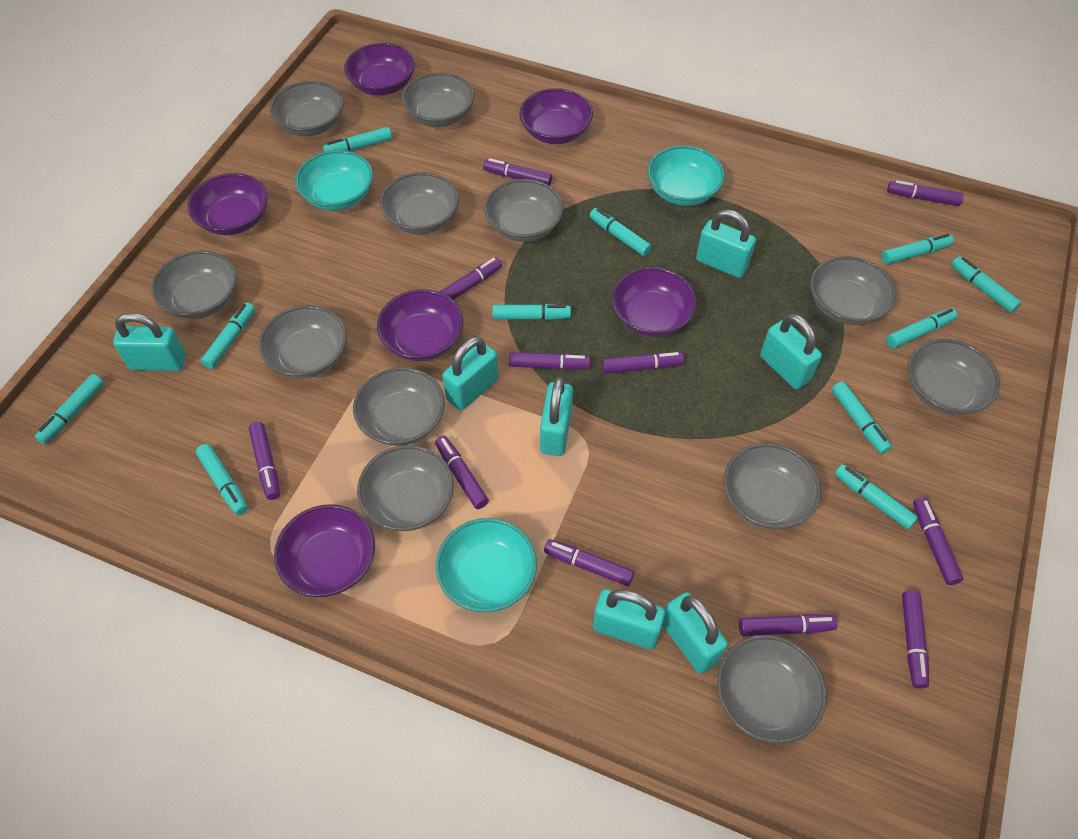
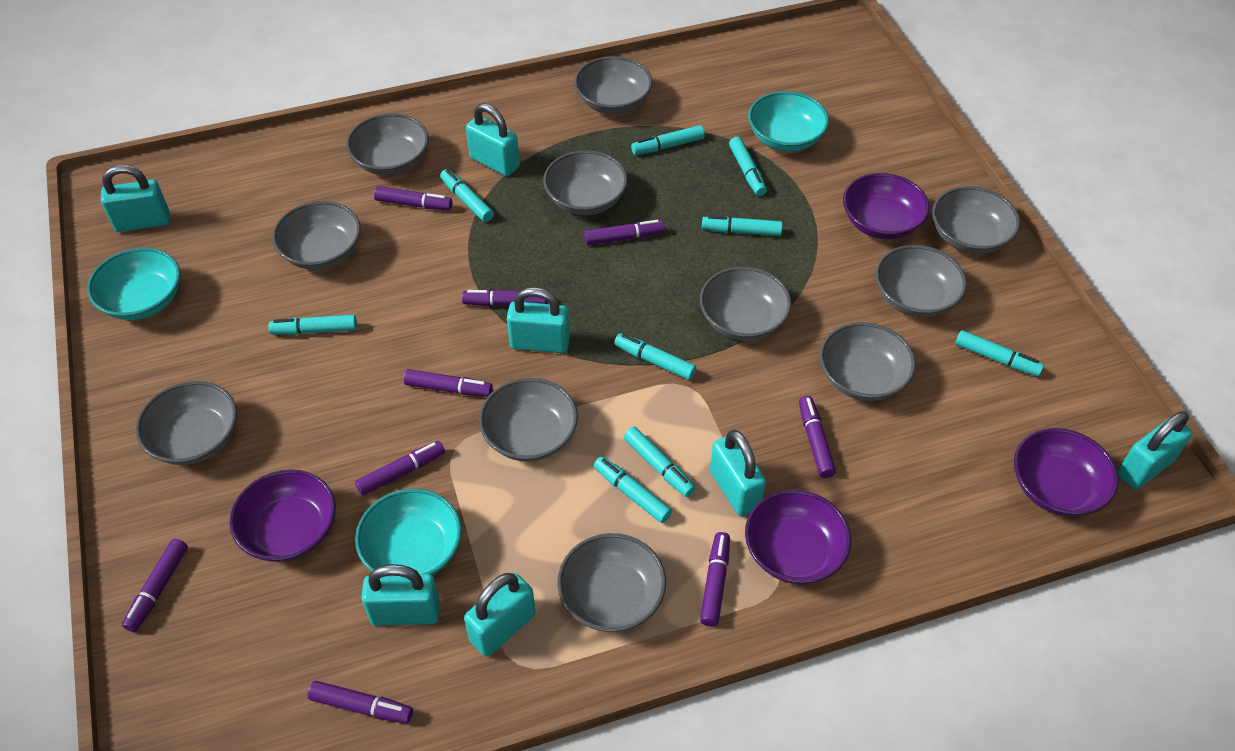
grey bowl: [151,251,237,319] [259,305,347,378] [270,81,343,136] [353,367,445,446] [357,445,454,531] [380,172,459,234] [402,72,474,127] [484,179,563,242] [717,635,827,744] [724,443,821,529] [810,256,896,325] [908,339,1000,415] = 12 -> [136,381,237,465] [272,201,361,270] [346,113,429,176] [479,378,578,462] [543,150,628,215] [557,533,666,632] [574,56,652,114] [700,267,792,341] [820,322,916,401] [875,245,967,317] [932,186,1020,254] = 11
purple bowl: [188,173,268,235] [274,504,375,597] [344,43,415,96] [377,289,463,361] [519,88,593,144] [612,267,697,337] = 6 -> [229,469,336,562] [745,490,851,584] [843,173,930,240] [1014,428,1119,517] = 4
purple marker: [249,422,280,500] [435,436,489,509] [440,257,502,300] [483,158,552,186] [509,352,590,370] [544,539,634,586] [602,352,684,374] [739,614,837,636] [887,180,964,206] [902,591,929,689] [913,497,963,585] = 11 -> [122,539,188,632] [308,681,413,724] [355,441,445,496] [374,186,452,210] [404,369,493,397] [462,289,547,306] [584,220,665,245] [700,532,730,627] [799,396,836,478] = 9
turquoise marker: [35,374,104,444] [196,444,248,515] [201,303,255,369] [323,127,392,152] [492,304,571,320] [590,208,652,256] [832,381,892,454] [835,464,918,529] [882,234,954,264] [886,308,957,348] [951,256,1021,313] = 11 -> [268,315,357,335] [440,169,494,222] [594,456,672,523] [614,333,696,380] [624,427,695,497] [631,125,705,155] [702,216,783,236] [729,137,767,196] [955,330,1044,376] = 9

